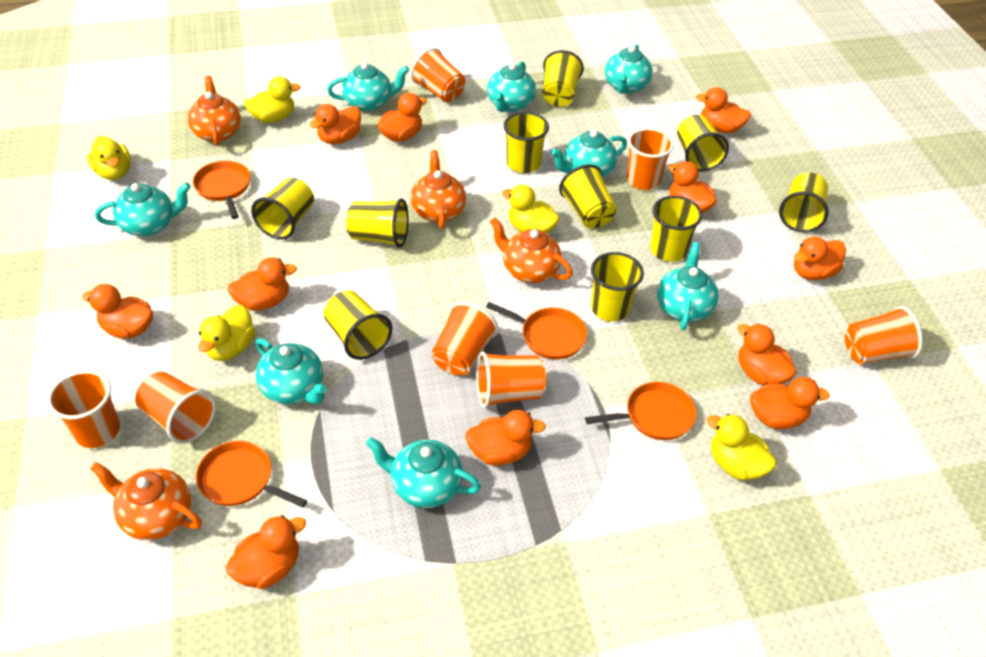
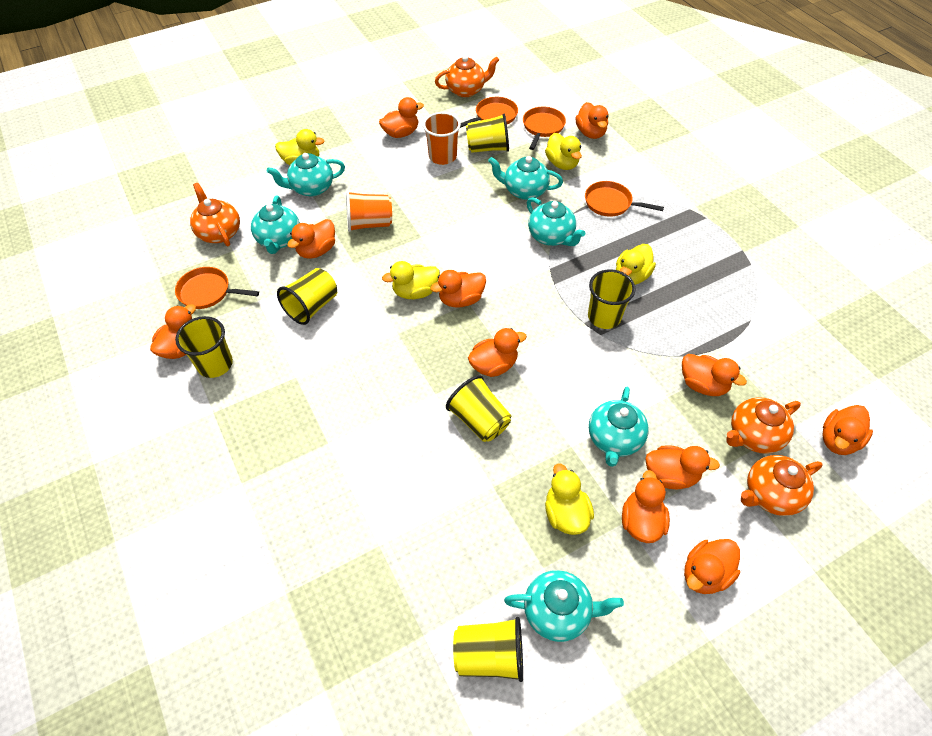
orange cup: [47,370,120,448] [135,372,216,444] [411,48,466,102] [431,302,498,375] [476,352,546,408] [627,128,674,190] [845,306,922,364] = 7 -> [346,191,392,232] [423,112,461,165] = 2
turquoise teapot: [95,182,191,236] [256,338,327,404] [327,62,409,111] [366,437,481,508] [487,61,536,112] [551,130,627,178] [605,44,653,94] [657,242,719,330] = 8 -> [251,196,300,254] [267,153,345,196] [488,156,563,200] [504,570,624,642] [527,197,585,246] [589,387,649,467] = 6
yellow cup: [251,178,314,240] [324,290,392,360] [346,199,409,248] [504,112,549,173] [542,50,584,107] [559,164,617,228] [591,252,644,322] [650,196,702,262] [677,115,729,172] [779,172,829,233] = 10 -> [175,316,233,378] [277,268,337,325] [446,375,511,442] [453,617,523,682] [466,113,509,153] [588,269,636,329] = 6

